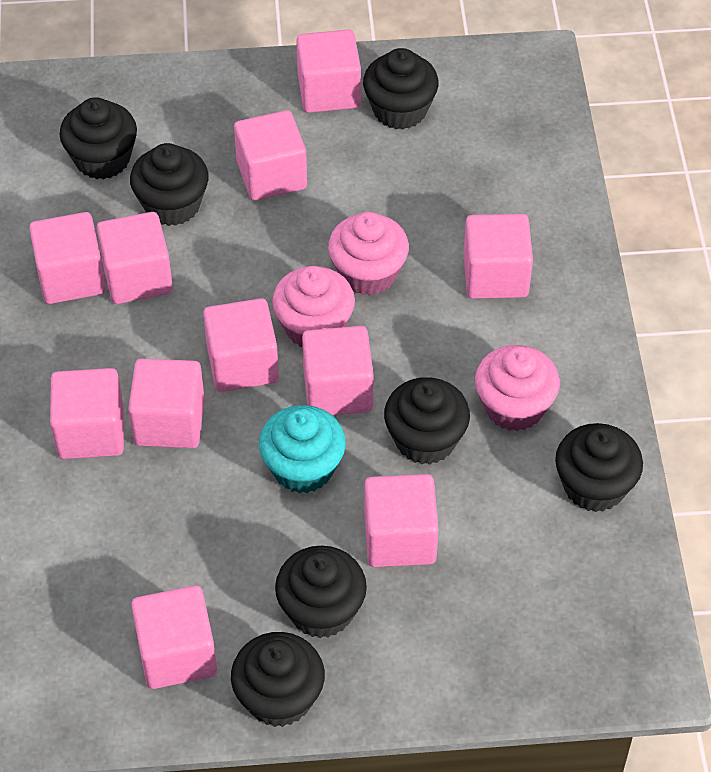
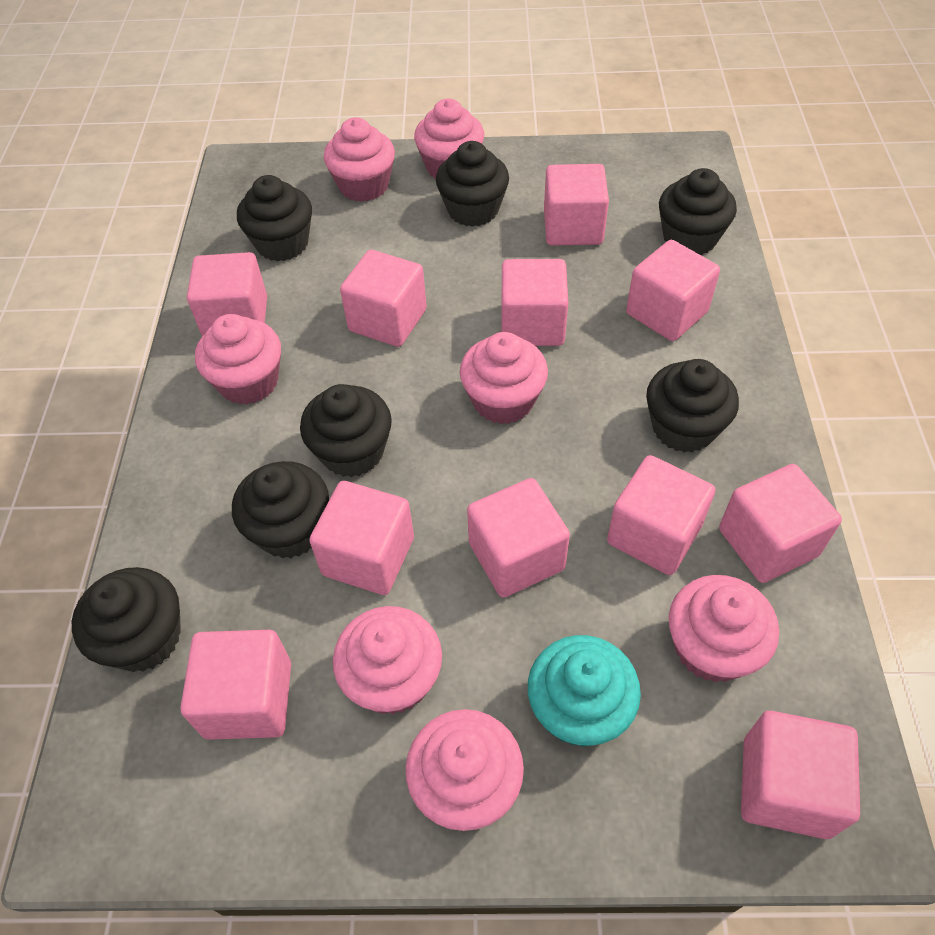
pink cupcake: [272,266,355,347] [328,212,409,295] [475,345,560,431] = 3 -> [195,314,281,405] [324,117,395,202] [333,606,442,715] [406,709,524,831] [414,99,484,179] [460,332,548,424] [669,575,779,682] = 7

